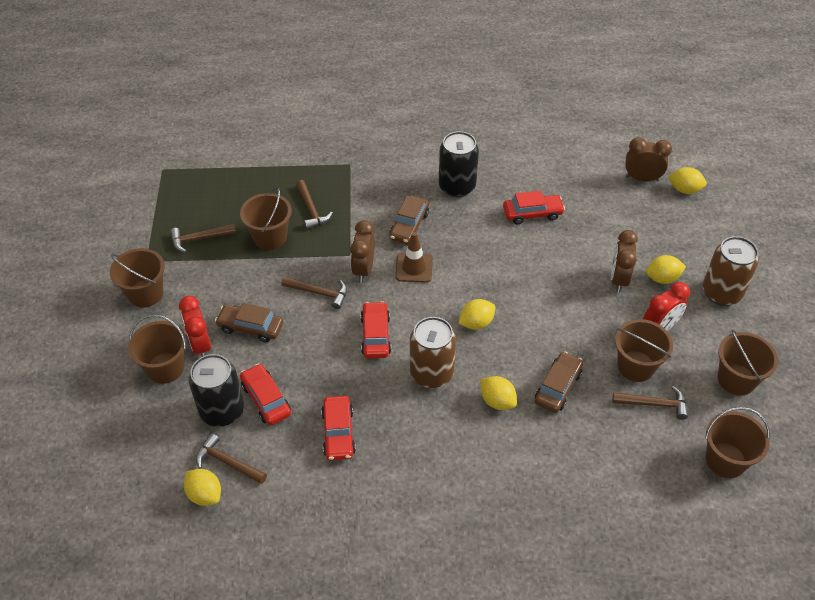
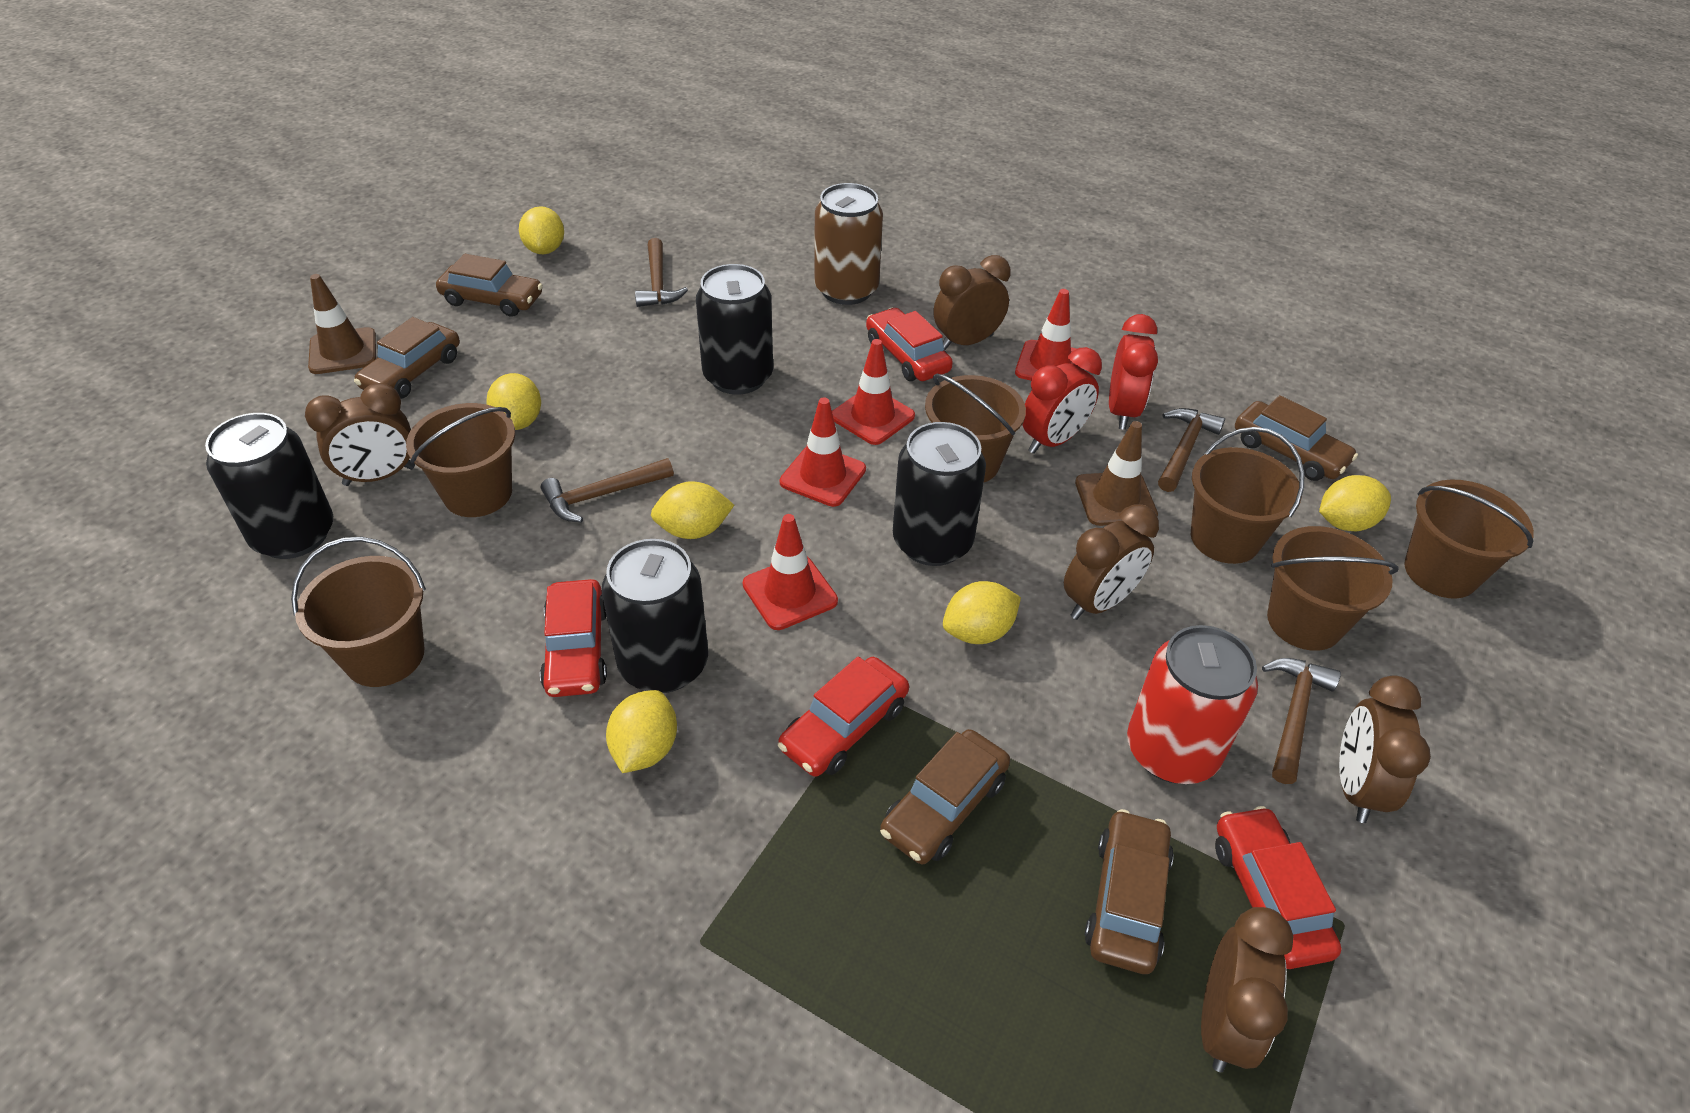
black can: [189,354,244,427] [438,131,479,197] = 2 -> [205,413,333,559] [602,539,708,693] [696,264,773,395] [893,422,986,566] = 4
brown can: [410,317,456,388] [702,236,759,306] = 2 -> [814,183,883,305] = 1
brown car: [215,303,283,342] [389,196,429,244] [535,352,583,413] = 3 -> [354,317,460,399] [436,254,543,317] [880,729,1010,864] [1085,809,1174,974] [1235,395,1358,481] = 5
brown clock: [350,220,375,283] [611,230,638,293] [625,137,672,181] = 3 -> [305,383,415,486] [934,255,1010,350] [1064,504,1159,620] [1201,907,1294,1072] [1339,675,1431,823] = 5
brown hammer: [170,224,236,253] [196,433,267,484] [282,276,347,309] [296,180,333,229] [612,386,688,420] = 5 -> [541,458,674,522] [635,238,688,307] [1158,408,1225,492] [1262,658,1341,784] = 4
brown traffic cone: [395,232,433,283] = 1 -> [308,274,376,374] [1075,421,1158,526] = 2
red can: none = 0 -> [1127,625,1258,784] = 1
red traffic cone: none = 0 -> [743,514,838,630] [780,397,866,507] [832,339,915,445] [1015,289,1077,380] = 4
yellow lemon: [184,469,221,506] [459,299,495,330] [481,376,517,410] [646,255,686,284] [668,167,707,194] = 5 -> [486,373,541,430] [519,206,564,254] [606,690,677,773] [651,481,734,539] [943,581,1021,644] [1319,475,1391,531] = 6

